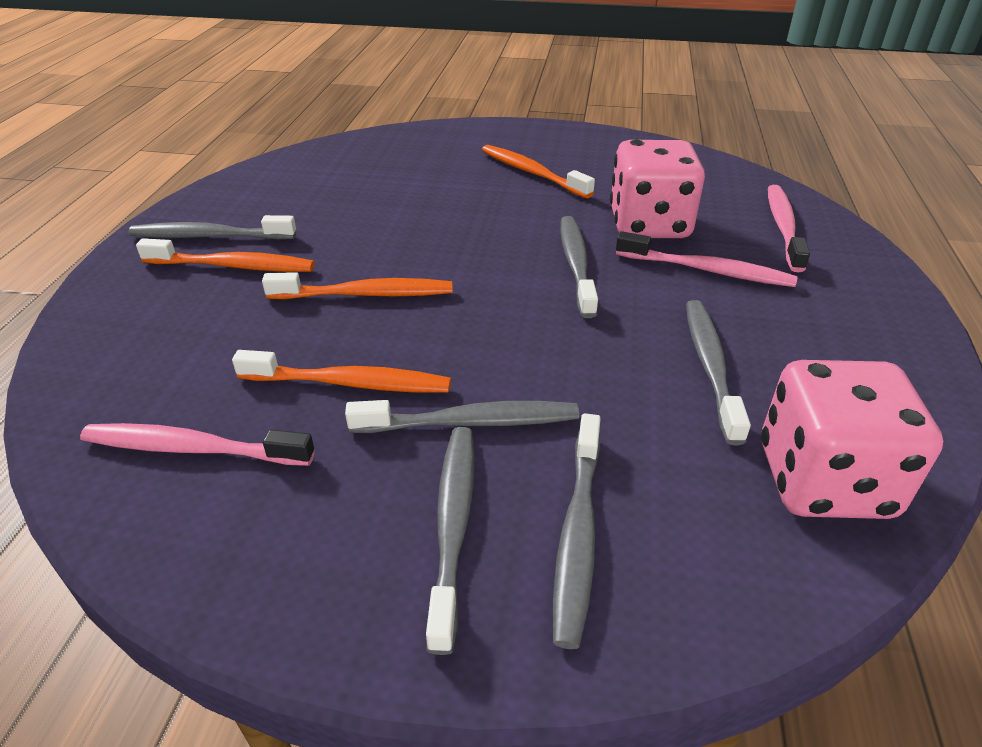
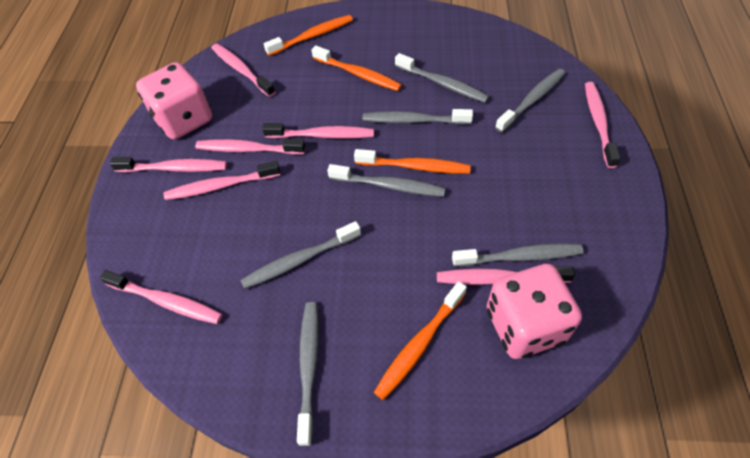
grey toothbrush: [128,215,296,239] [345,400,579,433] [426,427,474,655] [553,413,601,649] [560,216,598,318] [686,300,751,445] = 6 -> [240,221,361,289] [297,302,319,446] [327,164,445,197] [362,109,473,125] [395,53,489,103] [452,244,583,267] [495,69,565,133] = 7
pink toothbrush: [80,423,315,466] [616,231,798,287] [768,185,810,272] = 3 -> [100,270,222,324] [110,157,227,172] [164,161,280,200] [195,139,305,155] [211,44,275,97] [262,123,374,139] [437,267,575,285] [585,82,621,168] = 8

